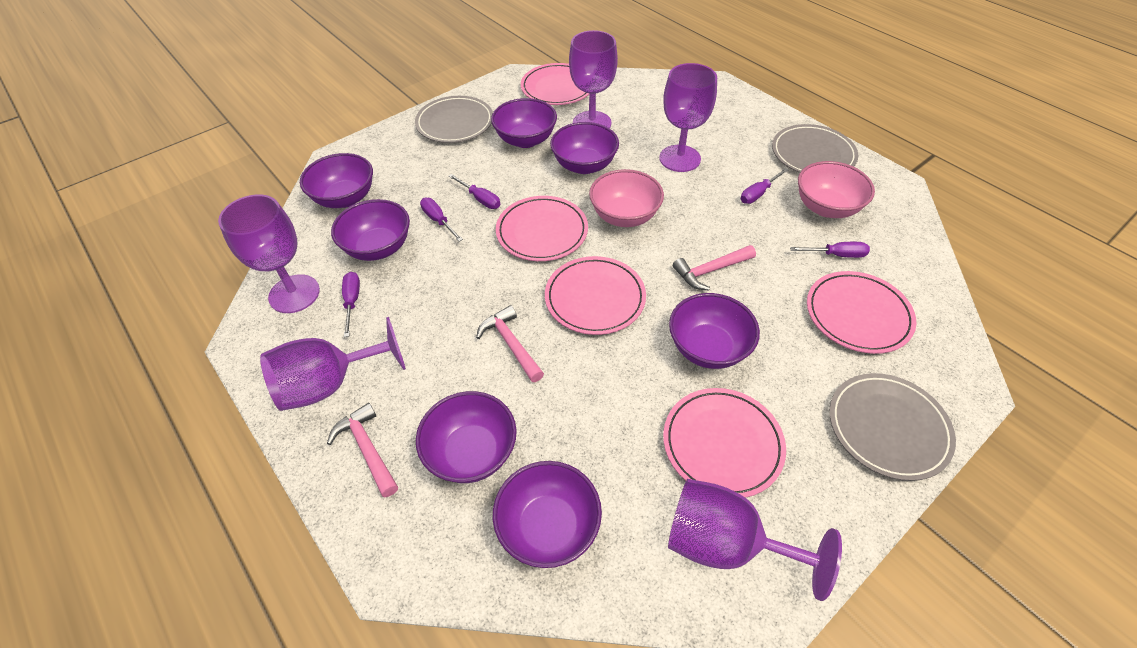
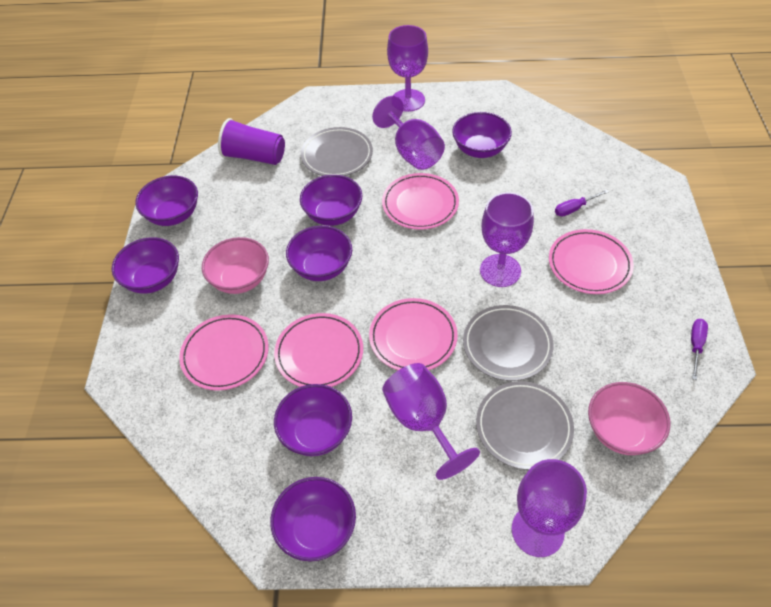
pink hammer: [327,403,398,497] [476,305,544,382] [673,245,756,291] = 3 -> none = 0
purple cup: none = 0 -> [218,118,285,165] = 1
purple screwdriver: [342,272,360,337] [420,197,463,242] [449,174,500,209] [741,168,789,204] [790,242,870,258] = 5 -> [555,190,609,216] [691,319,708,380] = 2

